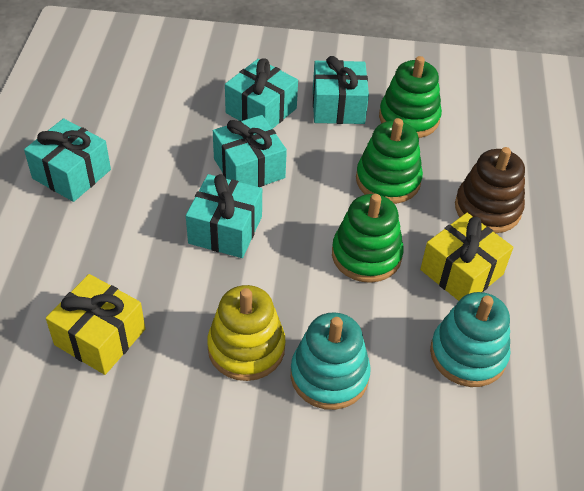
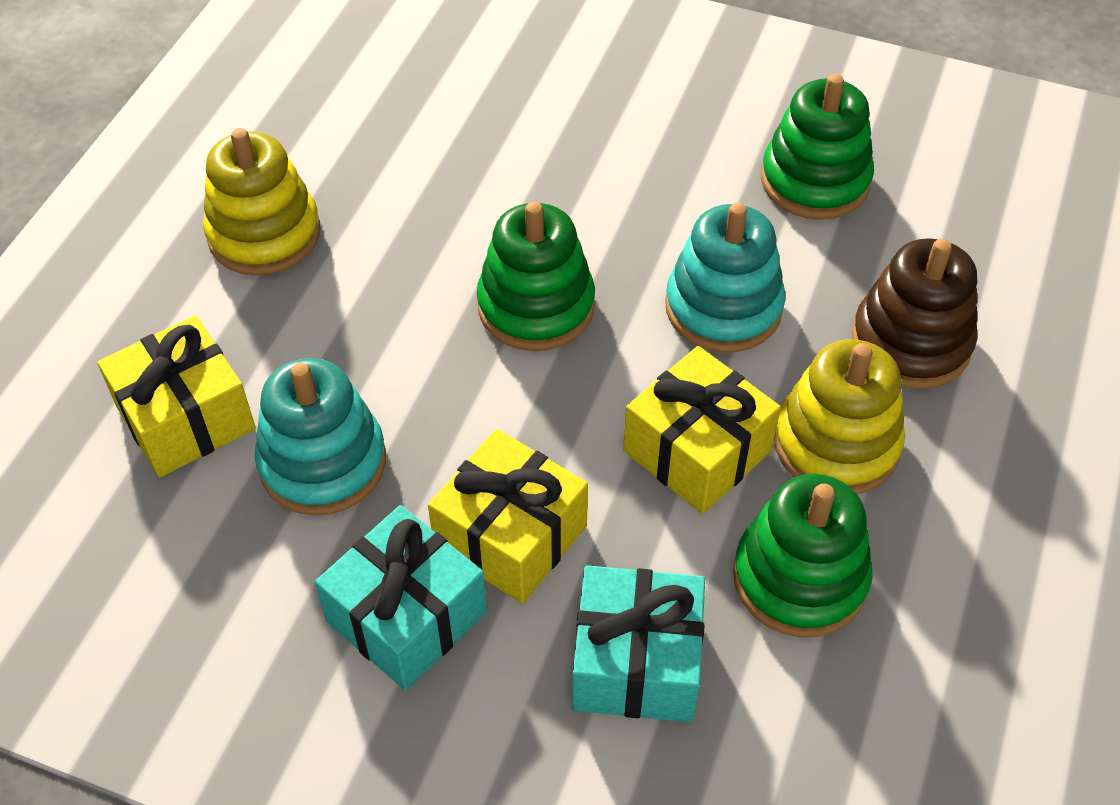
turquoise gift: [24,118,111,202] [186,174,262,258] [213,115,287,187] [225,59,298,129] [313,56,369,124] = 5 -> [315,505,487,691] [572,565,705,722] = 2
yellow gift: [46,274,145,375] [420,213,513,301] = 2 -> [97,315,256,477] [428,429,588,604] [623,346,781,514] = 3
yellow stacking toy: [207,285,286,381] = 1 -> [203,128,320,276] [774,339,905,494] = 2

